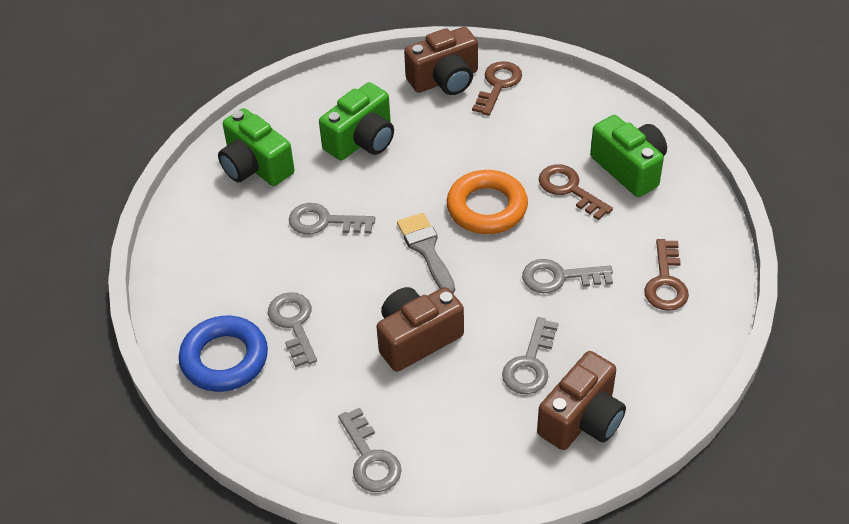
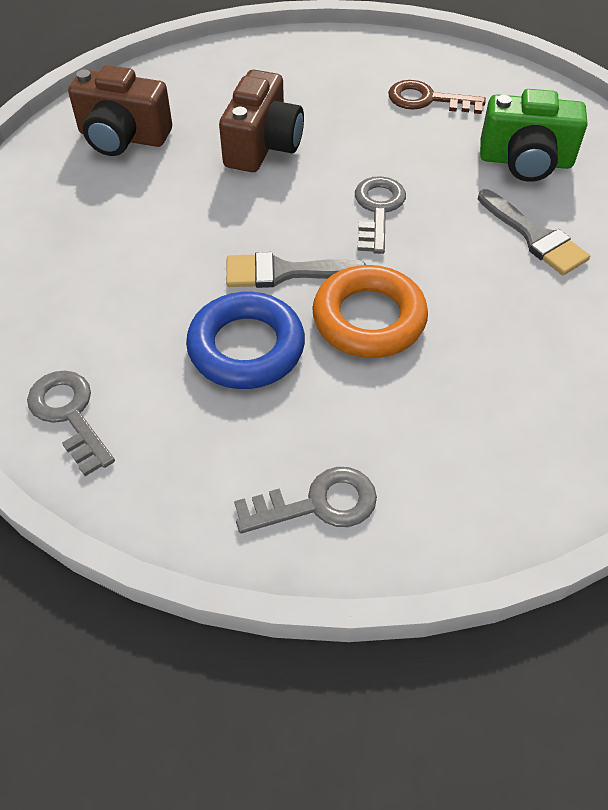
brown camera: [377,287,464,372] [404,27,478,95] [537,351,626,450] = 3 -> [68,65,172,156] [219,70,304,172] = 2
brown key: [472,61,522,116] [539,164,613,220] [644,239,689,311] = 3 -> [388,80,486,114] = 1
green camera: [218,108,295,186] [319,82,394,160] [590,115,667,197] = 3 -> [480,89,587,182] = 1
grey brush: [397,213,455,293] = 1 -> [226,252,366,288] [478,189,590,275] = 2
grey key: [268,292,317,367] [289,203,375,235] [338,408,402,492] [502,317,558,394] [522,259,613,293] = 5 -> [27,371,115,476] [234,467,377,534] [355,176,406,254] = 3

